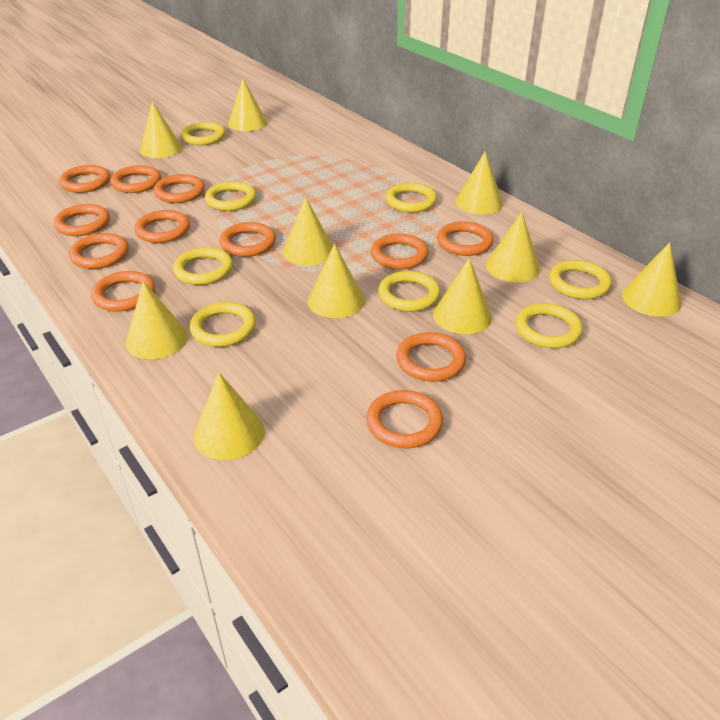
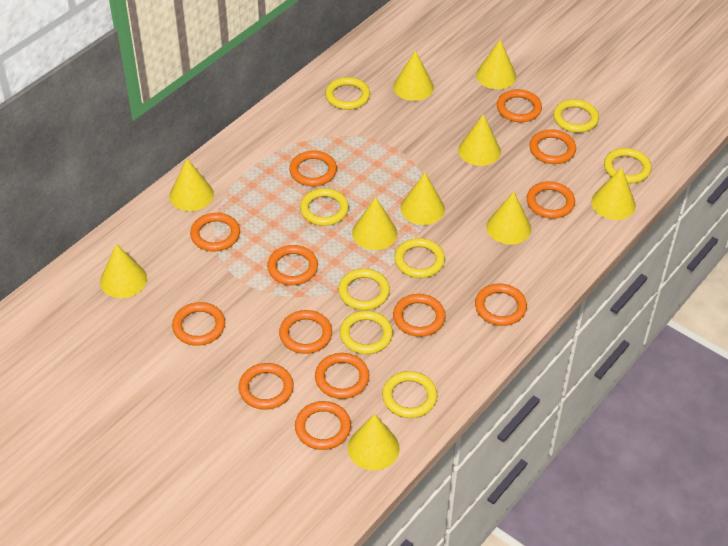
orange ring: [54,204,110,236] [59,165,111,193] [69,233,129,269] [91,271,155,312] [111,165,161,193] [134,210,190,243] [153,174,205,203] [220,222,276,257] [366,390,443,448] [371,234,429,269] [396,332,466,382] [437,221,494,256] = 12 -> [172,302,225,346] [190,213,240,252] [239,363,294,410] [267,245,318,285] [279,310,332,354] [289,151,337,186] [295,401,351,450] [315,353,369,399] [393,294,446,337] [475,283,527,326] [497,89,542,122] [527,181,575,219] [529,129,576,164] = 13

